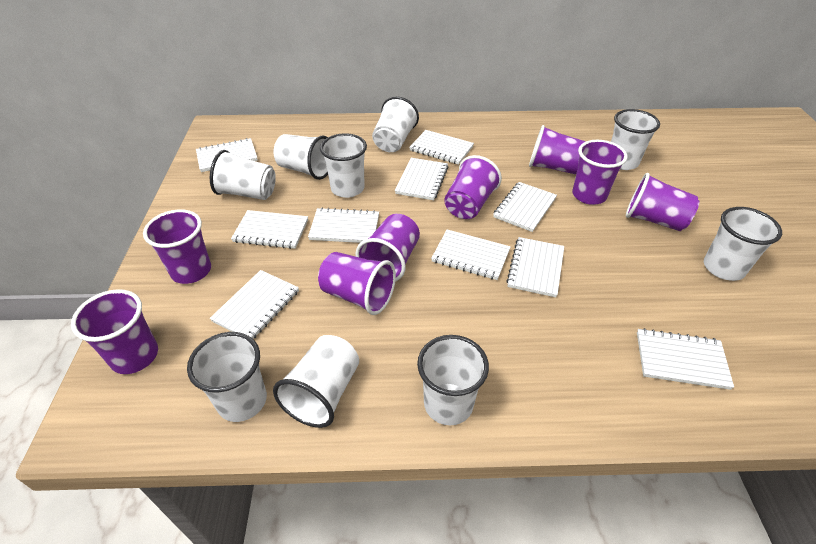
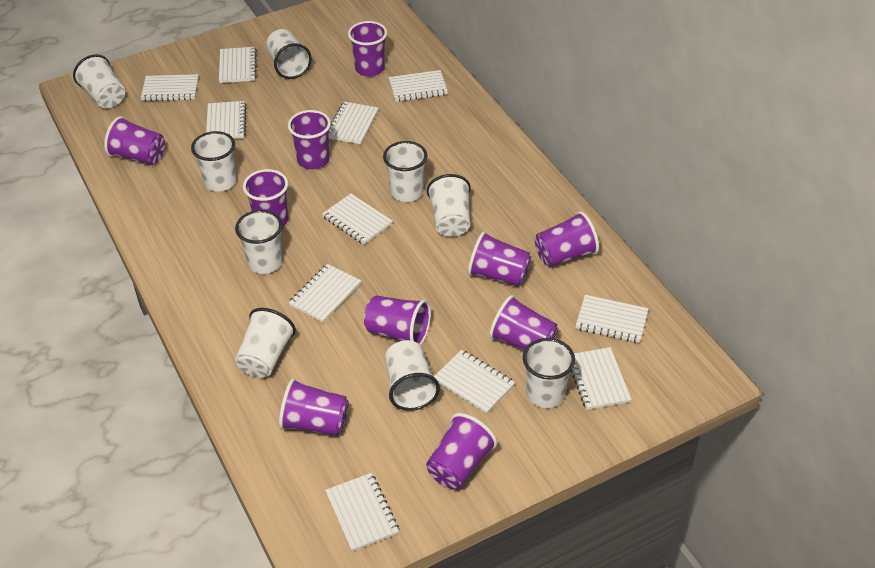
purple cup: [71,289,158,374] [143,209,211,284] [318,252,396,315] [356,214,420,282] [444,155,502,219] [529,125,586,174] [572,140,628,205] [626,173,699,231] = 8 -> [104,116,165,165] [243,169,288,227] [279,378,349,436] [288,110,331,170] [348,21,387,77] [364,295,431,345] [426,413,497,489] [468,231,531,287] [489,295,558,350] [535,211,599,267] = 10
white notebook: [196,138,258,172] [210,270,299,339] [231,210,308,249] [308,207,379,243] [395,158,448,200] [409,130,474,165] [431,230,511,280] [493,182,557,232] [506,237,564,297] [637,328,734,390] = 10 -> [141,74,199,101] [206,101,246,139] [219,47,257,83] [288,264,361,323] [322,194,393,245] [325,473,399,551] [328,102,379,144] [389,70,448,102] [434,349,515,414] [571,347,632,410] [575,295,649,343] = 11

